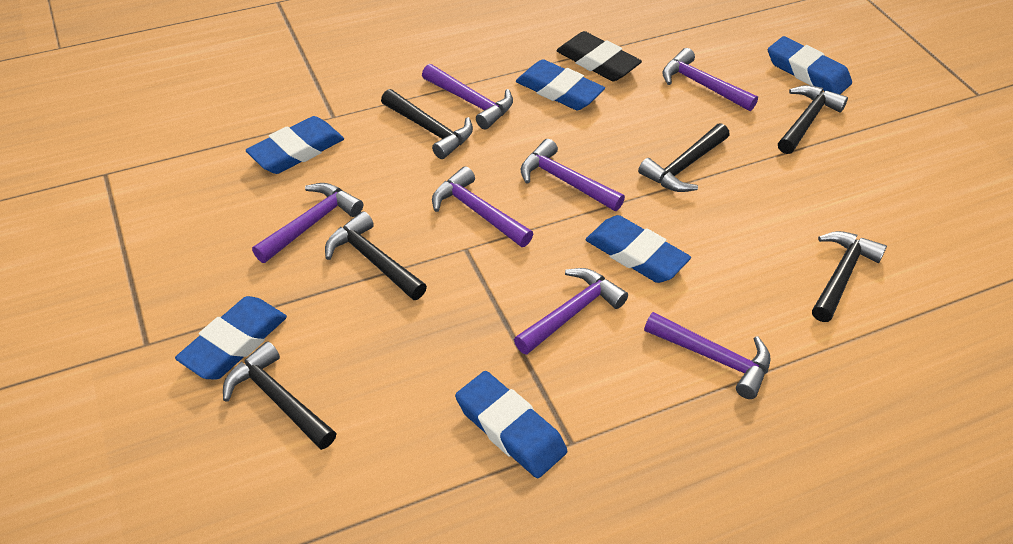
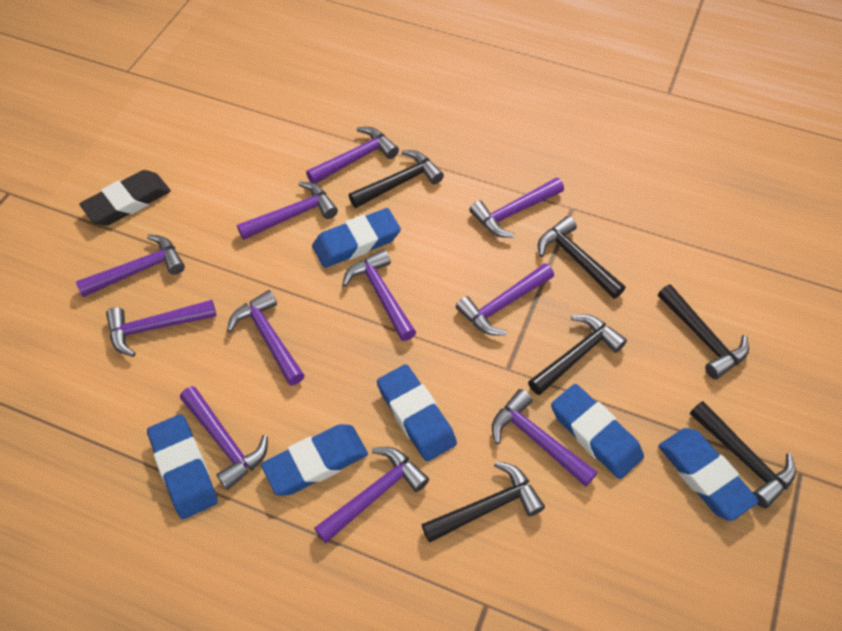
purple hammer: [252,183,363,263] [422,64,513,129] [432,166,533,247] [514,268,628,355] [521,139,625,211] [644,312,770,399] [662,48,758,111] = 7 -> [76,234,185,297] [106,300,216,357] [180,386,268,490] [227,290,305,385] [237,182,338,240] [306,127,399,184] [314,447,429,543] [342,249,416,341] [456,263,554,336] [469,178,564,238] [492,389,598,487] = 11

